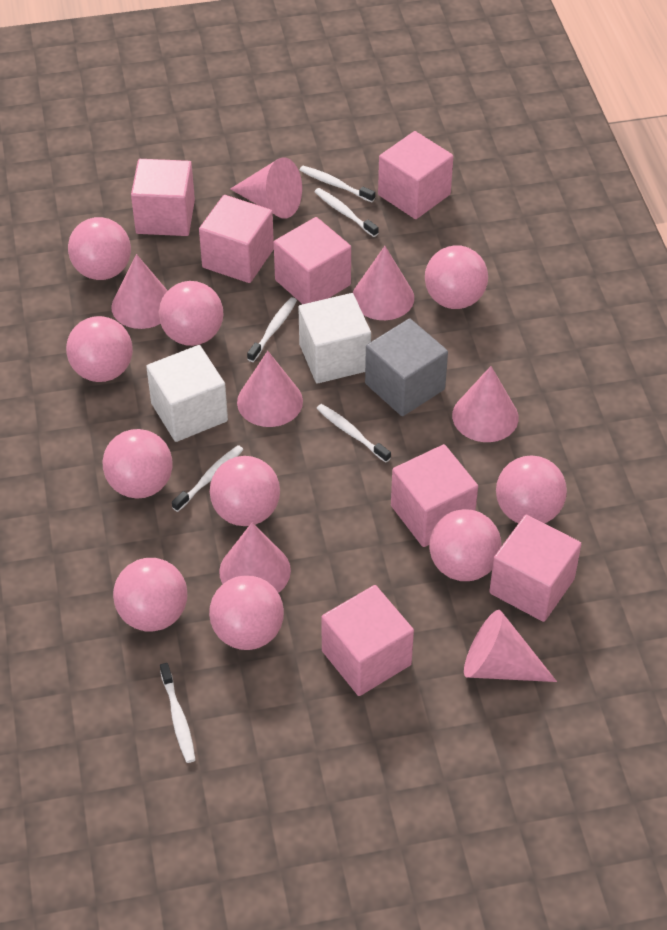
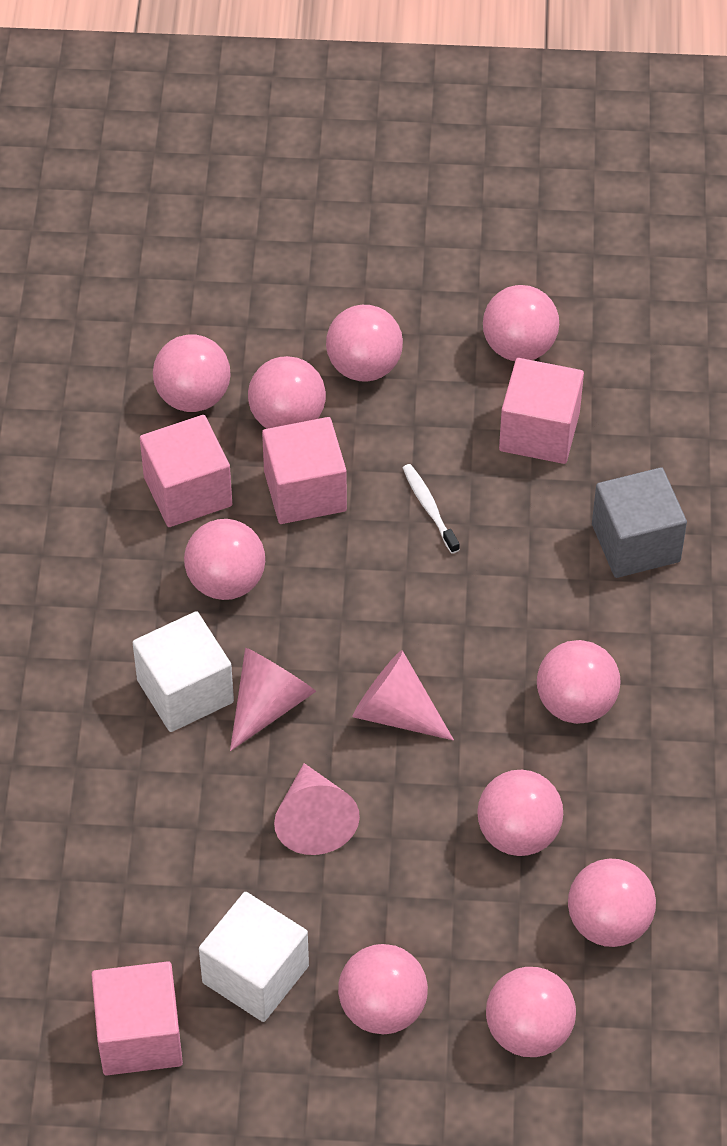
pink cone: [111,254,168,329] [219,523,291,593] [230,157,302,219] [237,351,303,427] [353,246,414,320] [452,366,519,442] [464,610,557,682] = 7 -> [230,648,316,751] [274,763,360,855] [352,650,454,741] = 3
pink cube: [131,159,195,236] [199,195,274,283] [274,217,351,304] [321,585,414,696] [378,131,453,219] [391,444,478,547] [489,515,581,622] = 7 -> [91,961,183,1075] [140,415,232,527] [262,417,347,524] [499,358,584,464] = 4
white toothbrush: [160,663,195,763] [172,445,243,512] [247,297,297,362] [300,166,375,202] [314,188,379,237] [316,404,391,463] = 6 -> [403,464,460,554] = 1

